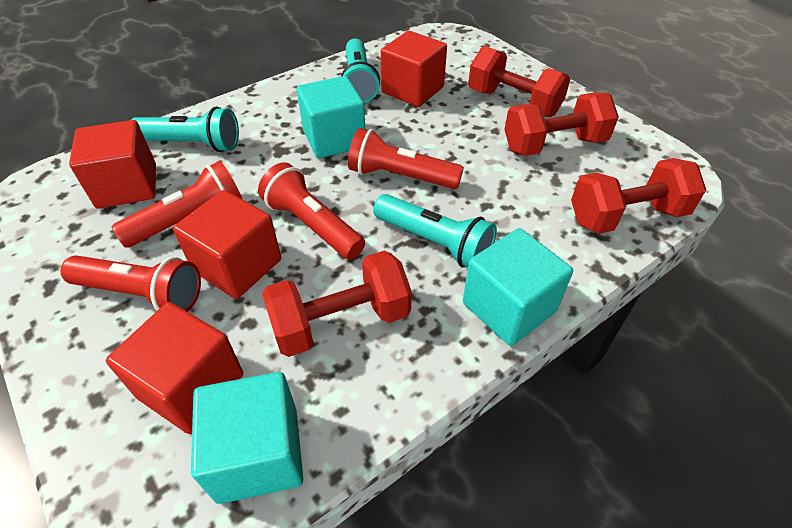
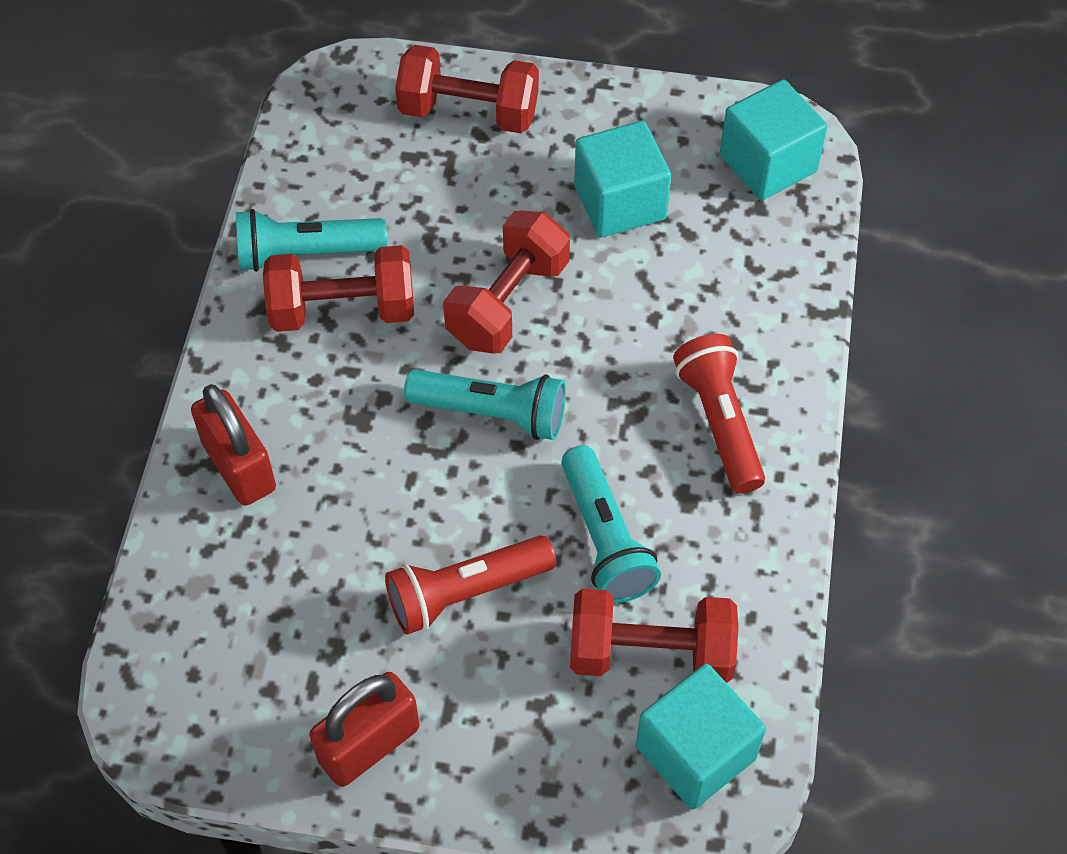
red cube: [69,120,156,209] [106,302,243,434] [173,190,281,299] [381,31,447,107] = 4 -> none = 0
red flashlight: [60,255,201,312] [112,161,242,248] [258,162,365,260] [348,128,464,189] = 4 -> [385,535,556,634] [673,334,765,494] = 2
red padlock: none = 0 -> [191,384,276,506] [309,672,420,787] = 2

